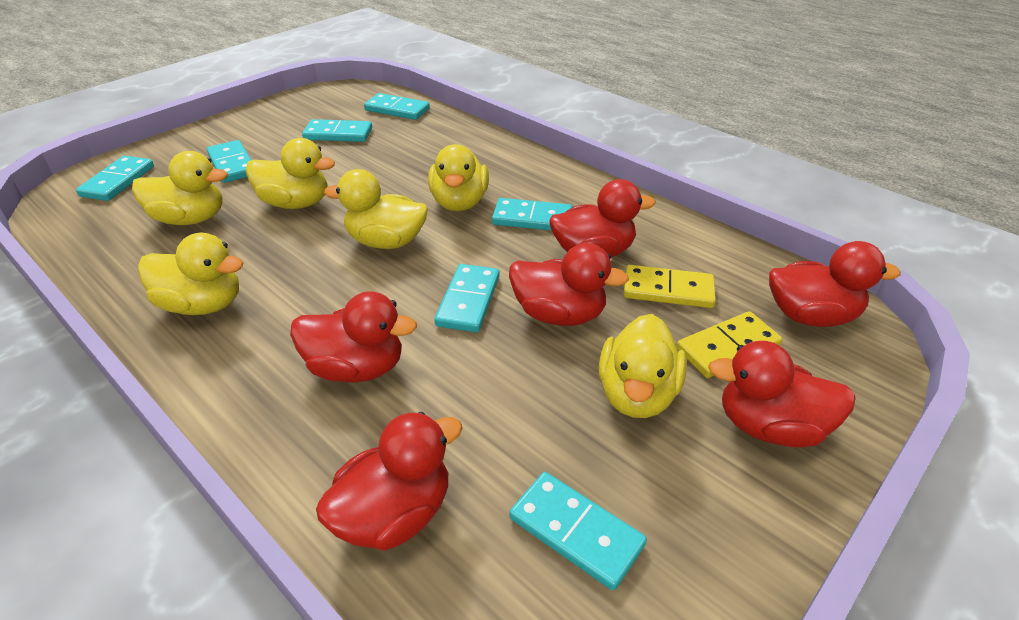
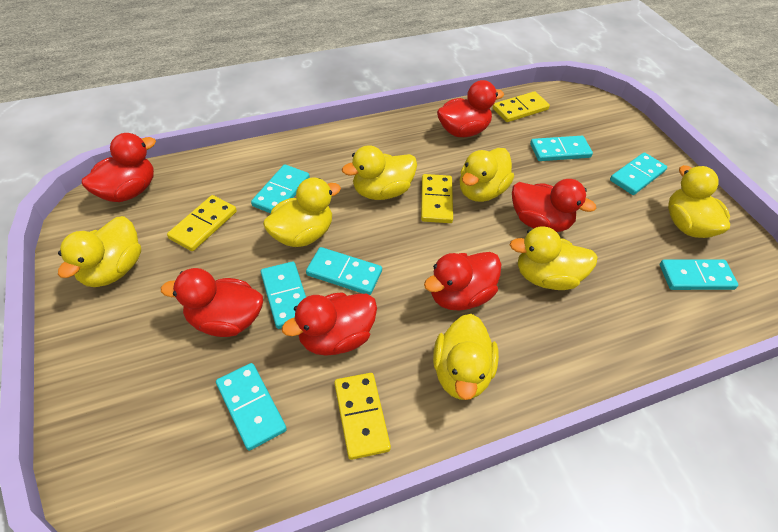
yellow domino: [624,265,716,308] [676,311,782,378] = 2 -> [167,195,237,251] [334,373,391,460] [421,174,453,223] [493,91,550,122] = 4
yellow duck: [132,151,228,225] [138,233,243,315] [245,138,335,209] [324,169,428,249] [428,144,489,211] [598,314,687,418] = 6 -> [58,216,141,287] [263,177,341,247] [342,145,417,200] [433,314,499,400] [460,148,514,202] [510,226,598,290] [668,165,730,238] = 7

